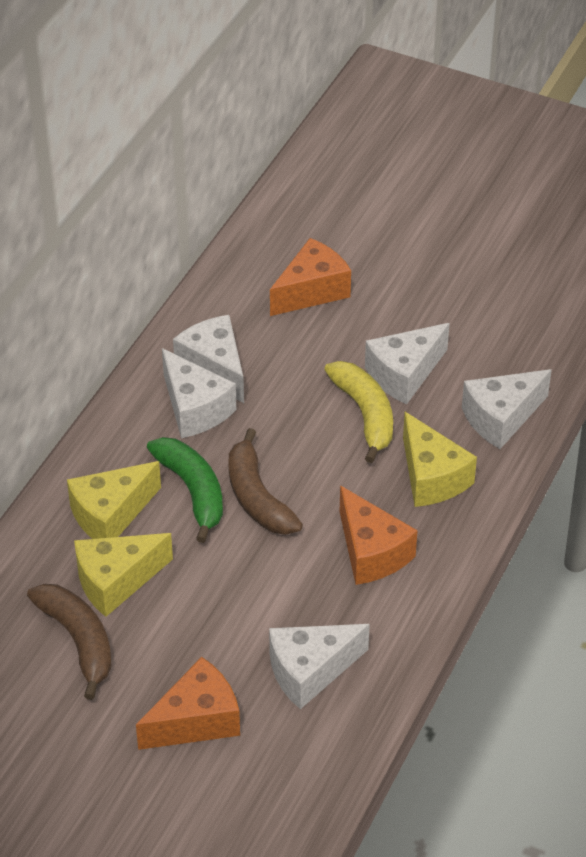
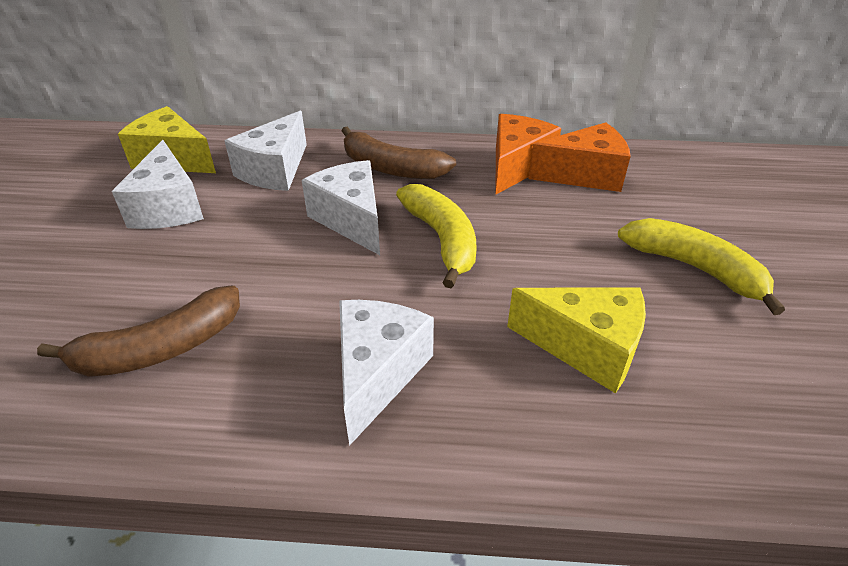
green banana: [147,437,223,543] = 1 -> none = 0
orange cheese: [136,657,240,750] [270,238,351,316] [340,486,418,585] = 3 -> [496,114,561,194] [528,122,631,192] = 2
white cheese: [162,348,236,438] [173,315,244,403] [269,624,370,709] [365,323,450,405] [462,369,552,449] = 5 -> [112,140,204,229] [225,111,307,191] [302,160,380,255] [339,300,434,446] = 4
yellow banana: [324,361,393,463] = 1 -> [396,184,476,288] [618,218,785,315] = 2
yellow cheese: [67,461,161,539] [74,533,173,617] [403,412,477,507] = 3 -> [118,106,216,173] [507,288,646,393] = 2

